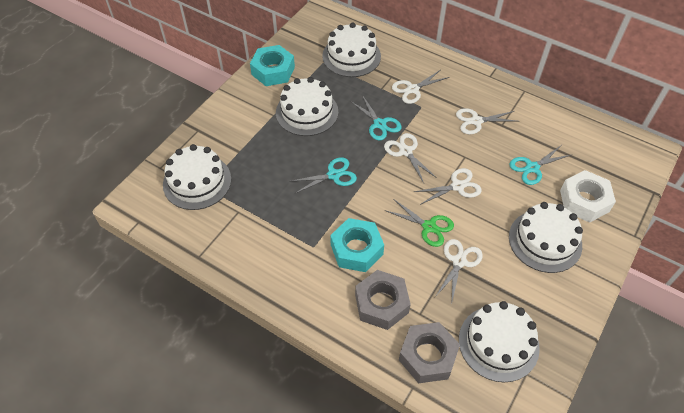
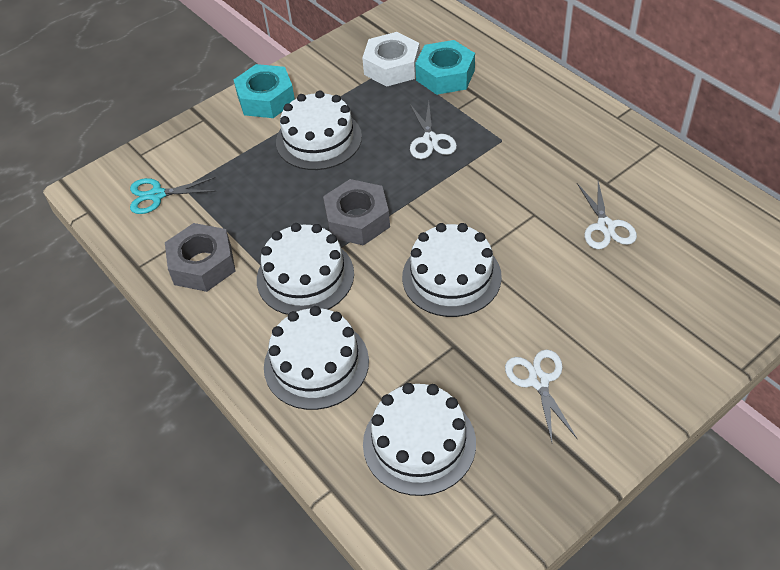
green scissors: [385,200,454,247] = 1 -> none = 0
turquoise scissors: [292,157,357,194] [350,95,402,141] [509,146,570,185] = 3 -> [130,177,217,214] = 1
white scissors: [384,133,437,183] [392,70,450,104] [414,168,482,205] [435,239,483,305] [456,108,516,135] = 5 -> [410,101,457,159] [505,349,577,442] [577,181,637,249] = 3

